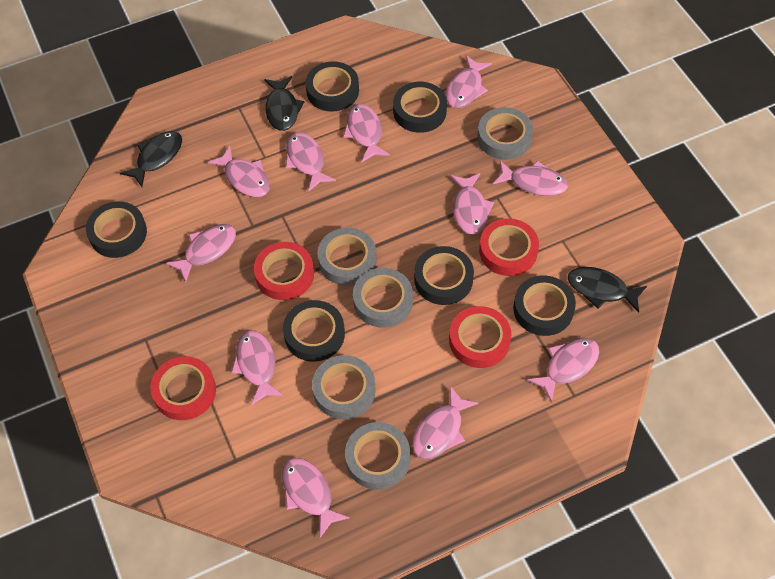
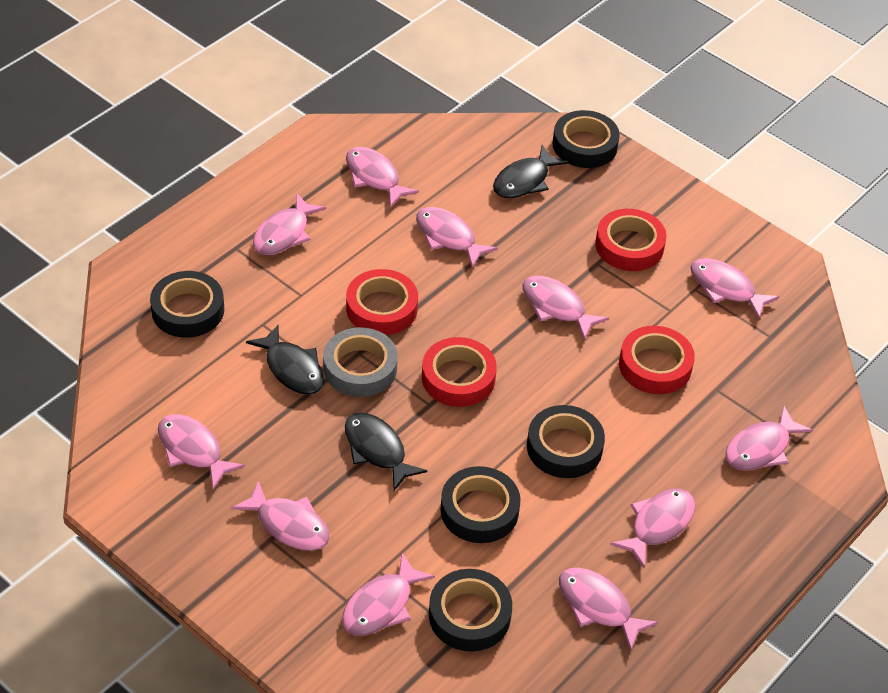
black tape: [86,201,147,258] [283,300,345,362] [305,61,359,112] [393,82,447,133] [414,246,474,305] [513,276,576,336] = 6 -> [150,271,224,338] [429,569,512,652] [440,466,520,543] [527,405,605,478] [552,110,620,168] = 5
grey tape: [312,355,376,419] [317,228,377,285] [345,422,410,490] [353,268,413,328] [477,107,533,160] = 5 -> [323,327,398,397] = 1

